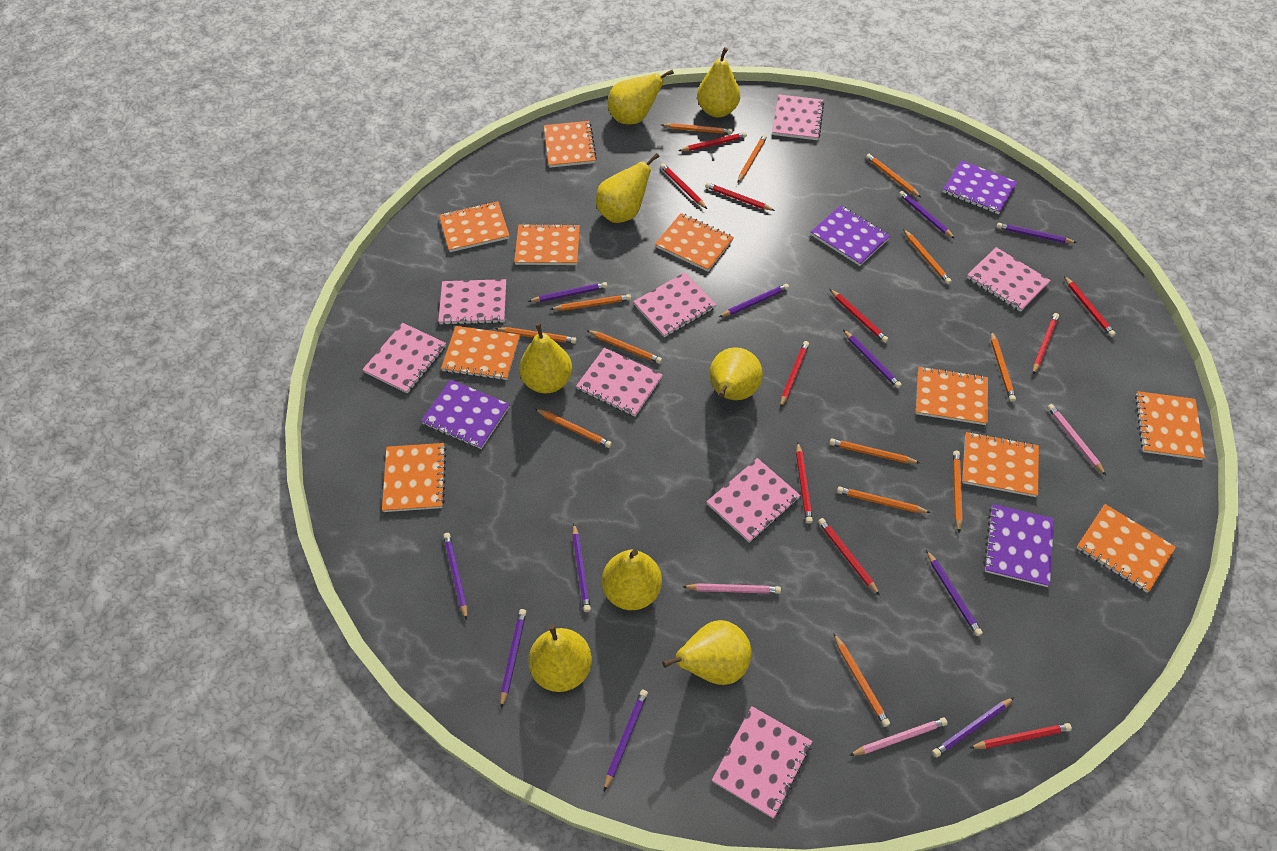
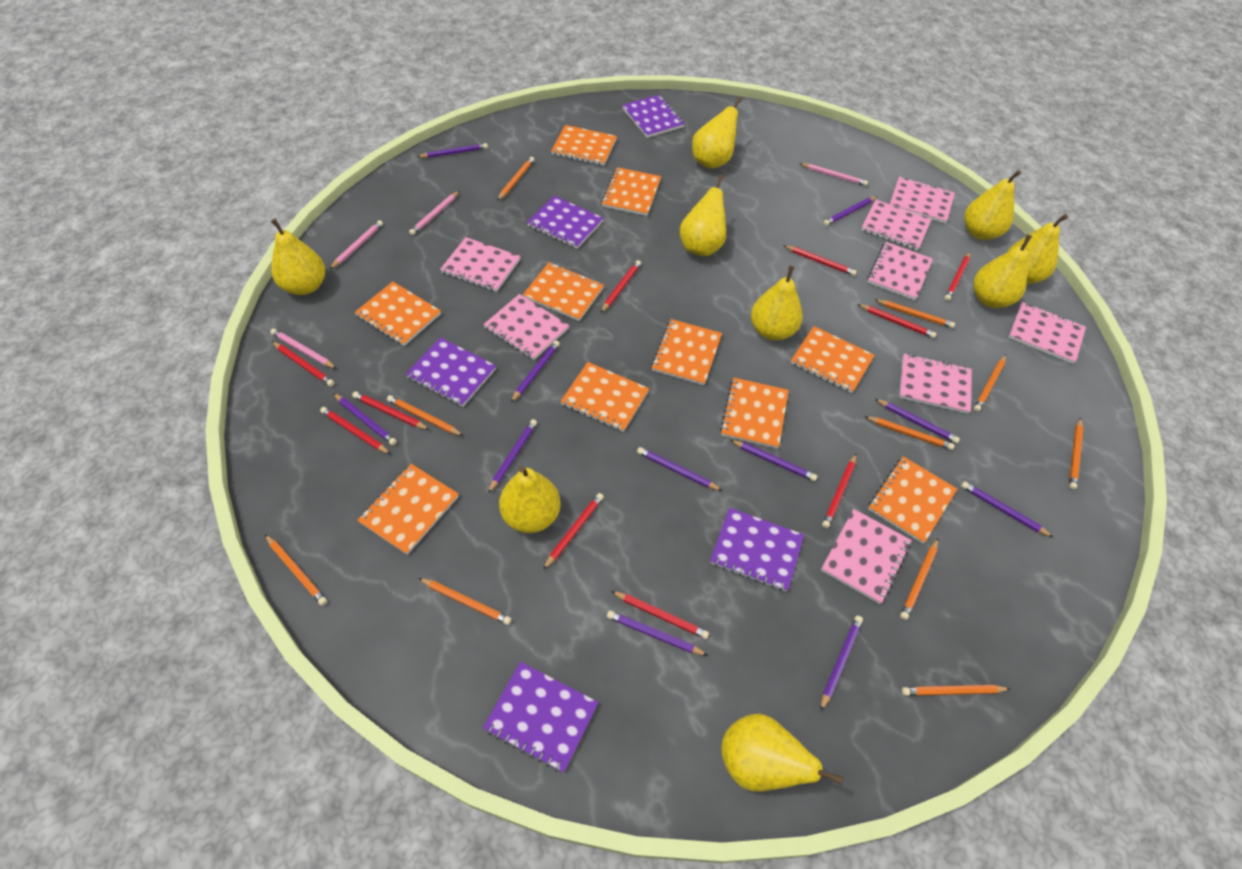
orange pencil: [495,327,577,344] [535,409,612,448] [550,294,631,311] [587,330,662,364] [661,123,732,134] [738,134,767,183] [829,438,920,464] [833,633,890,727] [837,486,931,513] [866,154,921,197] [903,229,952,284] [953,451,963,533] [991,331,1016,402] = 13 -> [265,534,327,606] [387,395,463,436] [418,578,511,625] [497,157,534,201] [864,416,955,450] [875,300,955,328] [900,538,938,620] [902,685,1010,696] [974,355,1006,412] [1069,417,1083,490] = 10
pink pencil: [683,583,781,594] [849,718,948,756] [1047,404,1106,475] = 3 -> [270,329,337,369] [329,220,383,270] [409,191,459,235] [799,163,868,186] = 4
purple notebook: [421,379,510,449] [811,205,890,266] [943,160,1017,214] [984,504,1054,587] = 4 -> [406,337,496,407] [483,662,599,772] [527,196,604,249] [622,95,685,138] [710,508,804,592] = 5
yellow pear: [519,323,572,393] [528,624,592,692] [596,153,659,223] [602,549,662,610] [608,69,674,124] [662,620,752,685] [697,47,740,117] [709,347,763,400] = 8 -> [271,219,325,295] [499,466,561,533] [680,174,726,256] [692,96,743,169] [721,714,844,792] [751,266,803,340] [964,170,1021,240] [973,234,1032,308] [1007,214,1068,284] = 9

